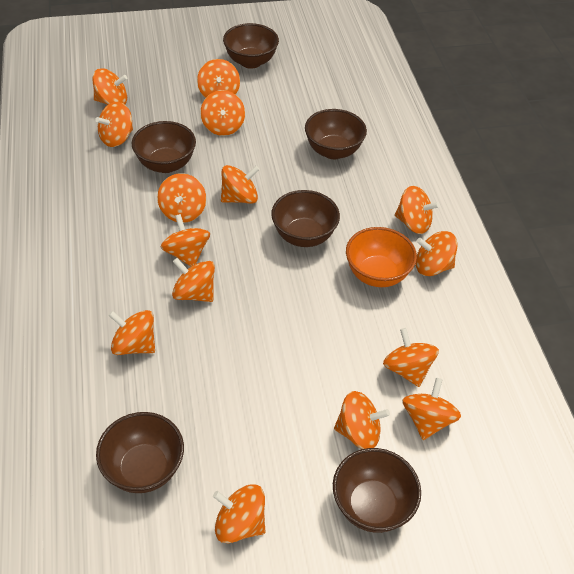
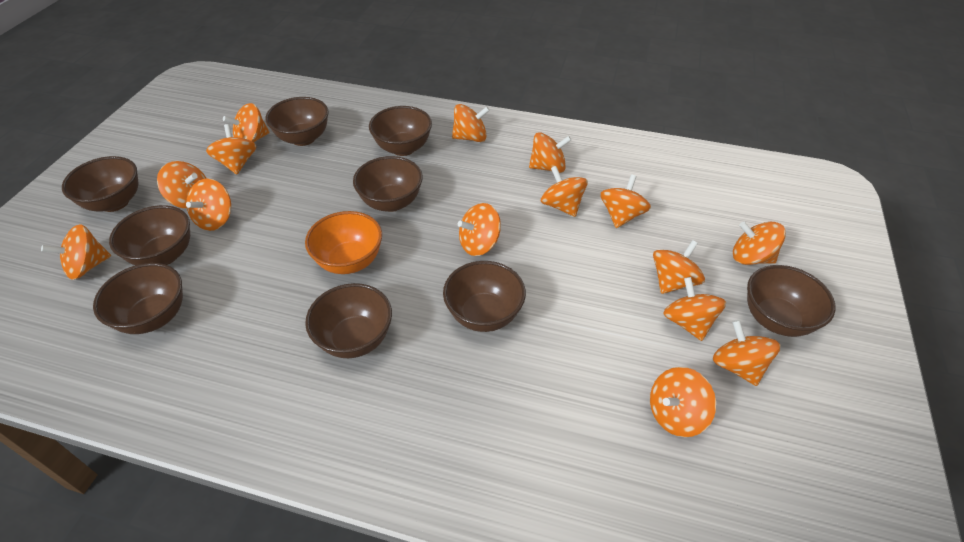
brown bowl: [96,412,184,493] [132,121,196,173] [223,23,279,69] [271,190,340,247] [305,109,367,159] [333,448,421,533] = 6 -> [62,156,138,212] [93,263,183,334] [109,205,190,265] [265,97,329,146] [305,283,392,358] [353,156,423,212] [369,106,432,156] [443,261,526,332] [747,265,835,337] = 9

